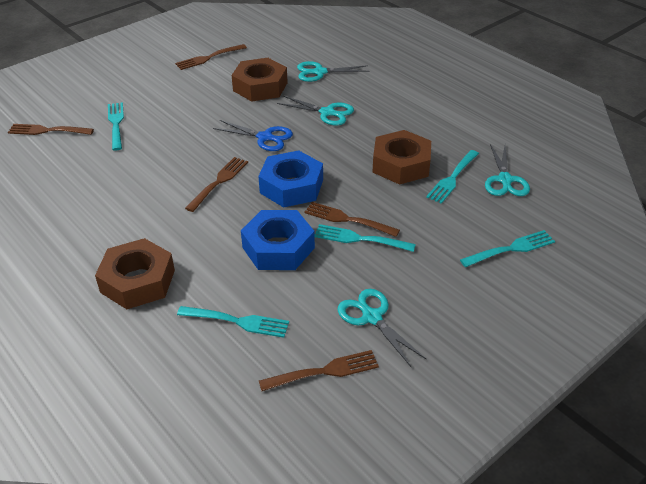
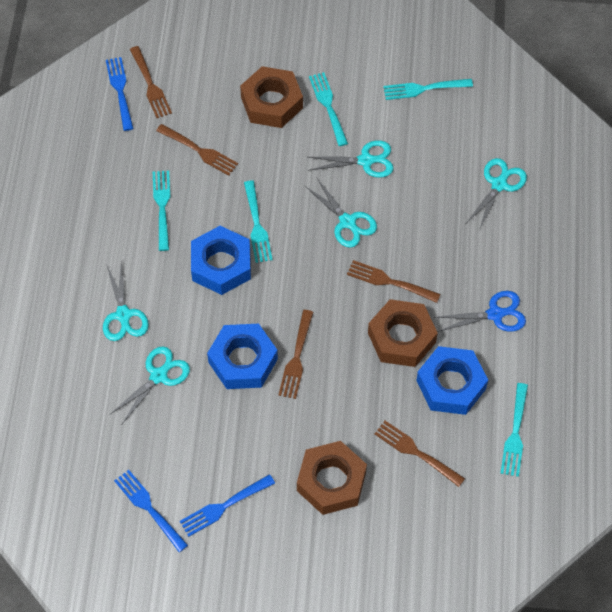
blue fork: none = 0 -> [106,57,133,131] [114,470,188,552] [180,474,275,537] = 3
blue nut: [241,210,315,270] [258,151,323,207] = 2 -> [191,226,251,295] [207,324,278,389] [416,346,488,415] = 3
turquoise scissors: [277,96,354,126] [297,61,369,82] [337,289,426,367] [485,144,530,196] = 4 -> [103,261,149,341] [109,346,190,424] [304,177,377,248] [308,140,394,178] [466,158,527,231] = 5

